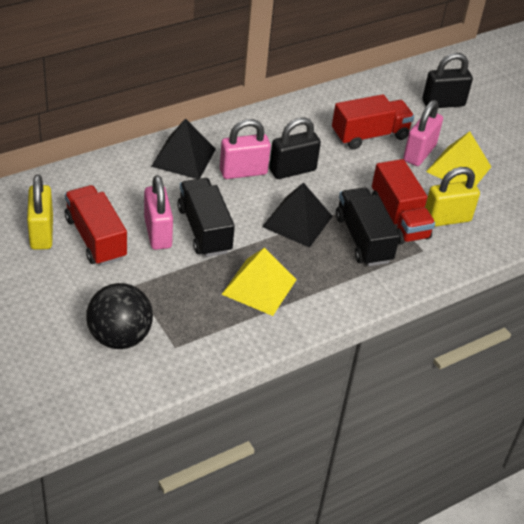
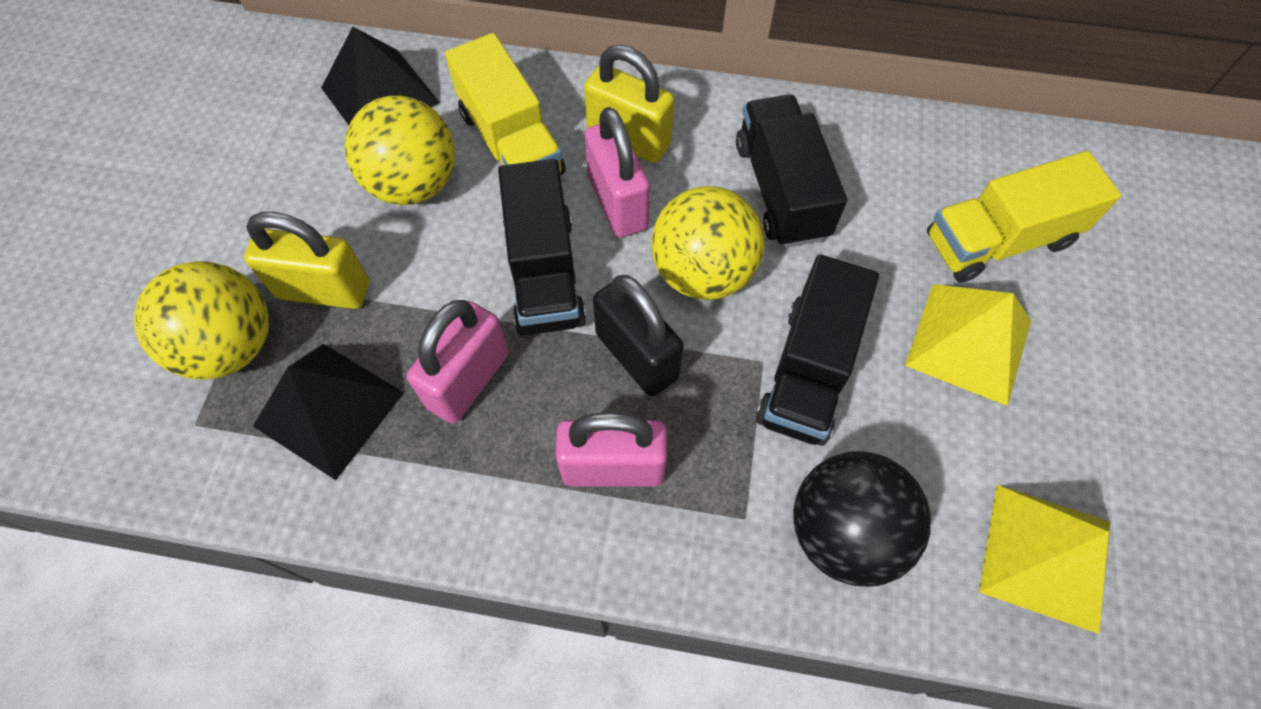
black padlock: [269,117,321,179] [422,53,473,108] = 2 -> [593,275,684,397] = 1
black truck: [177,178,235,257] [336,188,400,266] = 2 -> [498,159,586,335] [736,95,847,248] [756,254,879,446] = 3
red truck: [65,185,127,266] [332,94,414,149] [372,159,435,245] = 3 -> none = 0
yellow ball: none = 0 -> [134,261,269,380] [345,96,455,205] [652,186,765,300] = 3
yellow truck: none = 0 -> [445,33,566,175] [927,151,1121,283] = 2

